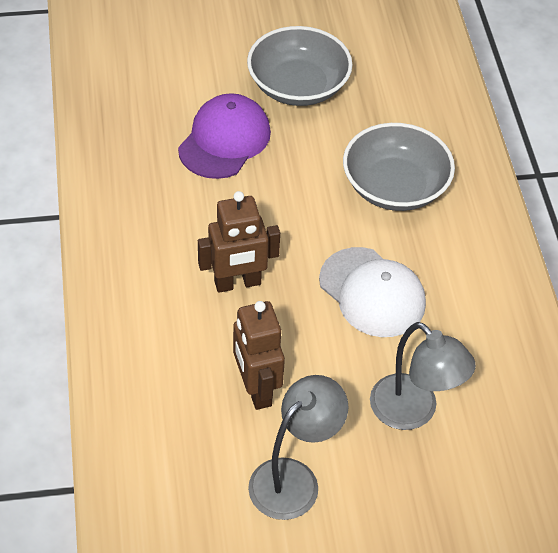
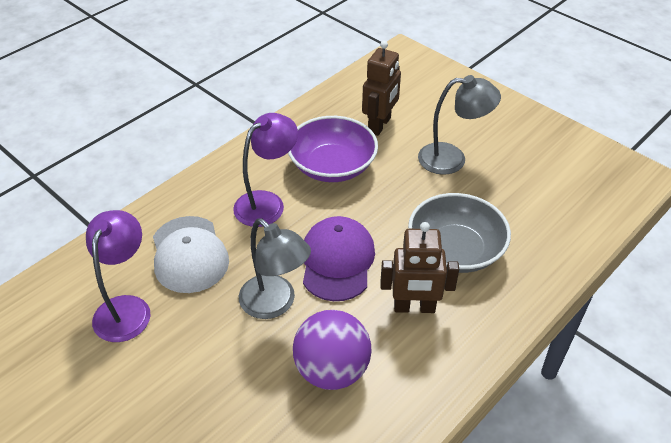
grey bowl: [247,26,353,106] [343,123,455,211] = 2 -> [408,193,511,273] = 1
purple ball: none = 0 -> [293,310,372,390] = 1
purple bowl: none = 0 -> [288,116,378,182] = 1
purple lamp: none = 0 -> [86,210,151,342] [233,113,298,227] = 2

